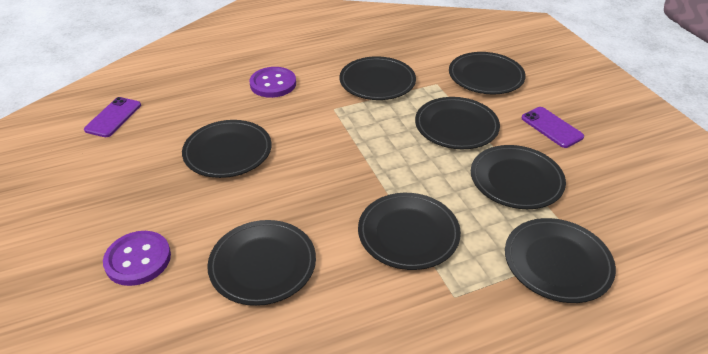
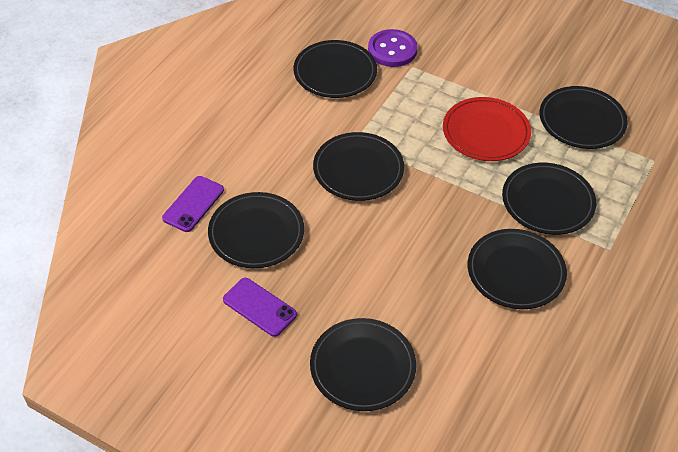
black plate: [182,120,272,178] [207,220,316,306] [340,56,416,100] [358,193,461,270] [415,97,500,149] [449,52,526,95] [471,145,566,209] [505,218,616,303] = 8 -> [208,192,304,268] [293,40,377,98] [310,318,416,411] [313,132,404,201] [468,229,567,309] [502,163,596,235] [540,86,628,149] = 7
purple button: [103,231,171,286] [250,67,296,98] = 2 -> [368,29,418,67] = 1
red plate: none = 0 -> [443,97,531,161] = 1

